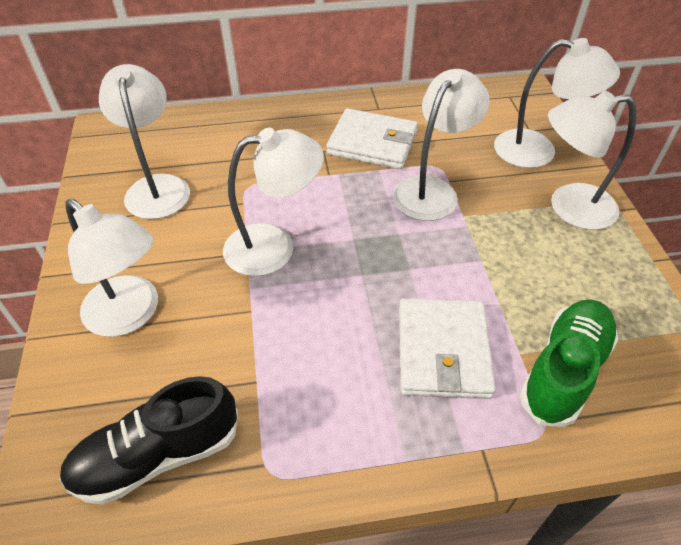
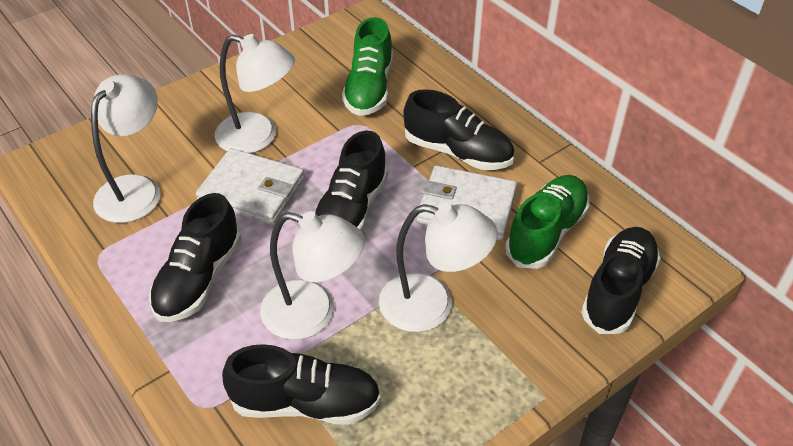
black shoe: [59,376,238,505] = 1 -> [149,193,242,322] [222,344,381,425] [315,131,388,231] [403,89,514,170] [581,227,661,334] = 5
green shoe: [520,299,618,427] = 1 -> [342,17,393,116] [505,175,590,269] = 2
white lamp: [65,199,158,337] [99,64,190,219] [223,128,324,276] [392,69,490,221] [494,38,620,168] [548,90,636,230] = 6 -> [91,74,161,223] [214,34,295,153] [260,211,365,340] [379,202,498,332] = 4

